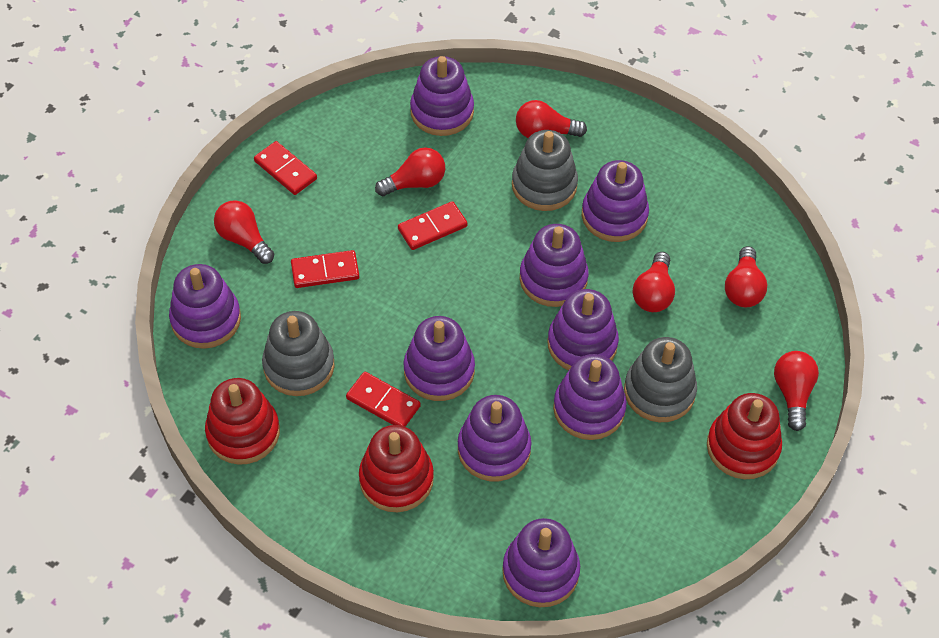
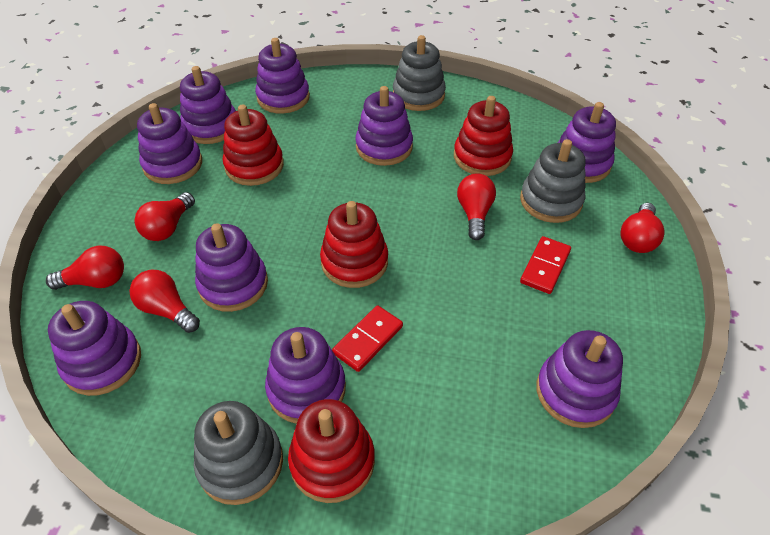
red domino: [254,141,317,195] [291,250,359,288] [346,372,421,427] [398,201,468,250] = 4 -> [332,305,403,372] [520,236,571,294] = 2
red light bulb: [214,200,274,264] [375,147,445,196] [516,100,587,138] [633,252,675,312] [725,246,767,307] [774,351,819,431] = 6 -> [46,246,124,290] [129,270,200,333] [134,192,195,241] [457,173,496,240] [620,203,665,253] = 5
red stacking toy: [205,378,280,465] [359,425,434,512] [707,393,782,479] = 3 -> [223,105,284,186] [288,399,375,503] [320,201,388,288] [454,96,513,176] = 4

